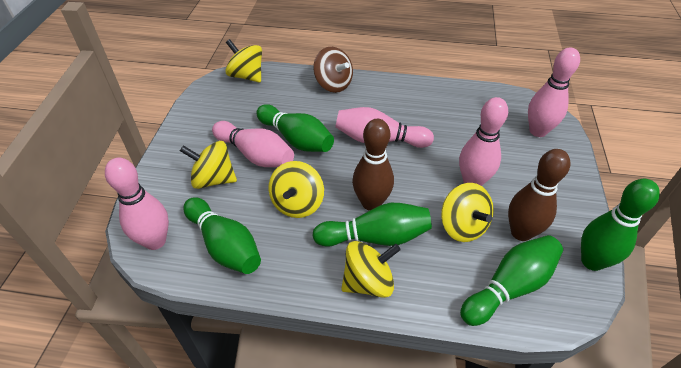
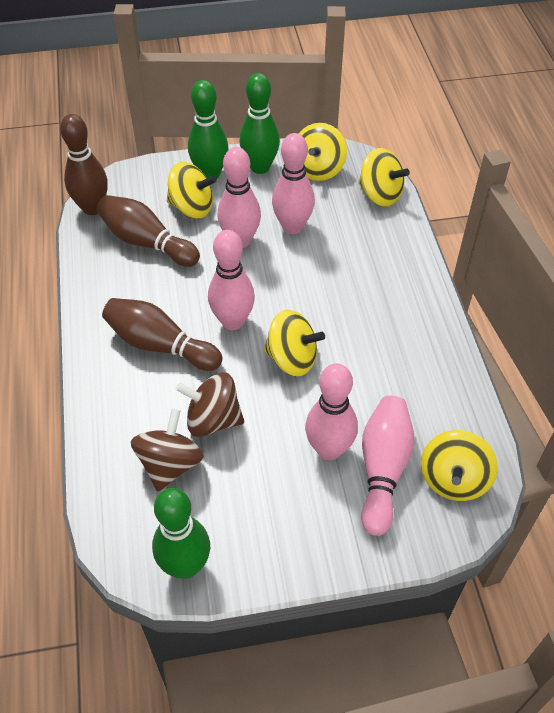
brown bowling pin: [352,119,394,211] [508,149,570,241] = 2 -> [60,114,108,215] [97,195,200,267] [102,298,223,371] = 3
brown spinning top: [313,47,353,93] = 1 -> [131,408,204,491] [176,372,244,437] = 2
green bowling pin: [183,197,261,274] [256,104,334,152] [313,203,432,247] [460,235,563,326] [581,179,660,271] = 5 -> [152,488,210,579] [188,80,228,179] [239,73,280,174] = 3

